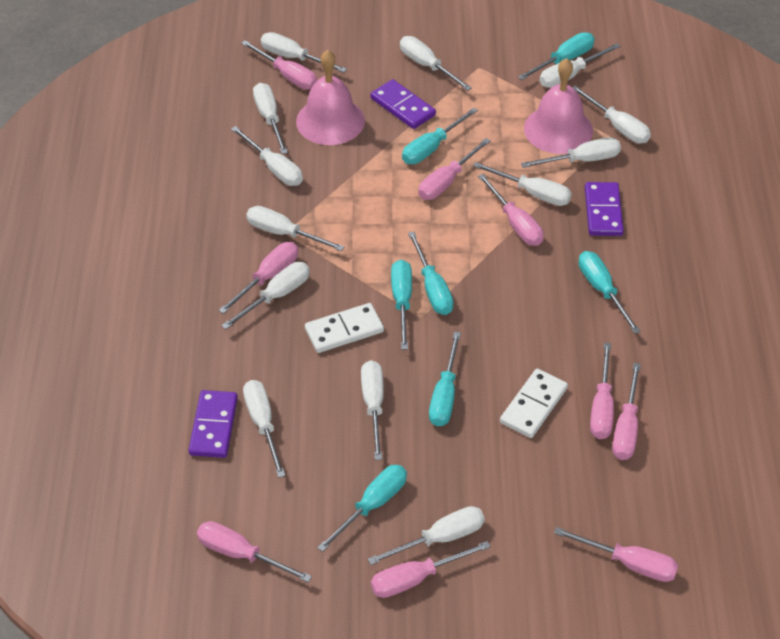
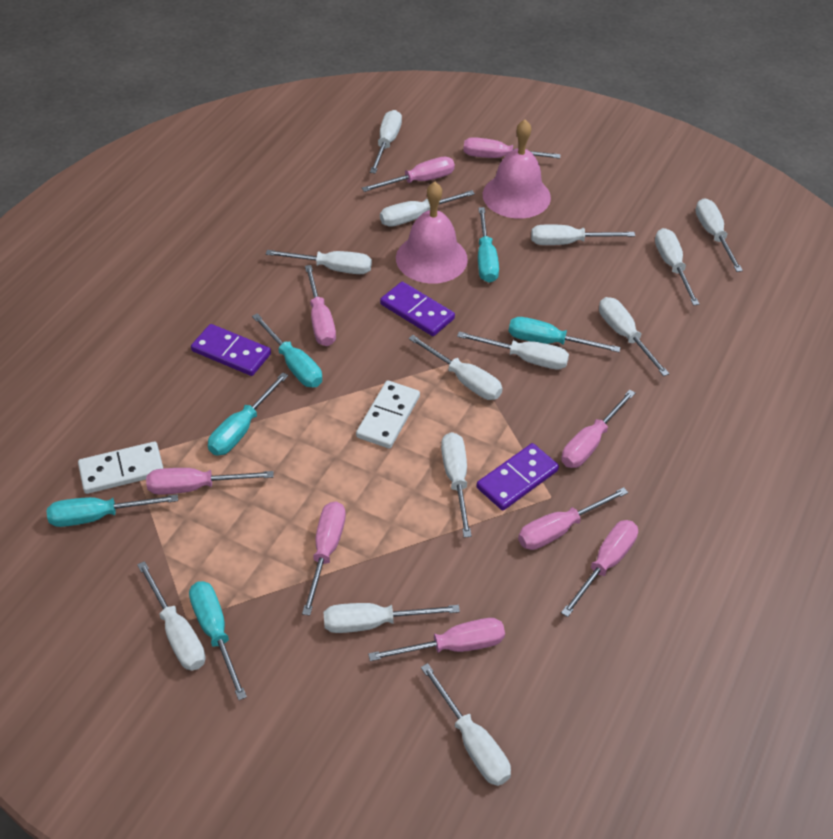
turquoise screwdriver: [317,465,407,552] [391,260,412,350] [402,107,478,164] [408,231,454,315] [429,331,461,427] [518,32,595,80] [578,251,641,334] = 7 -> [47,494,178,527] [189,581,247,700] [208,372,288,456] [252,313,322,387] [478,207,499,283] [509,317,621,352] = 6

